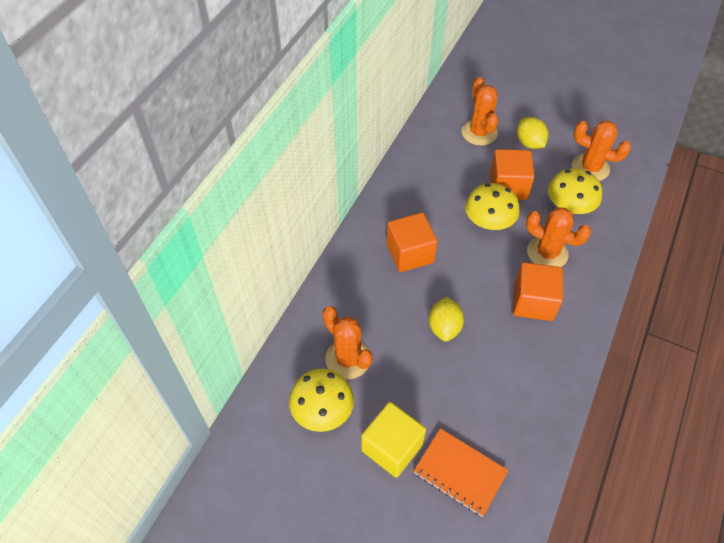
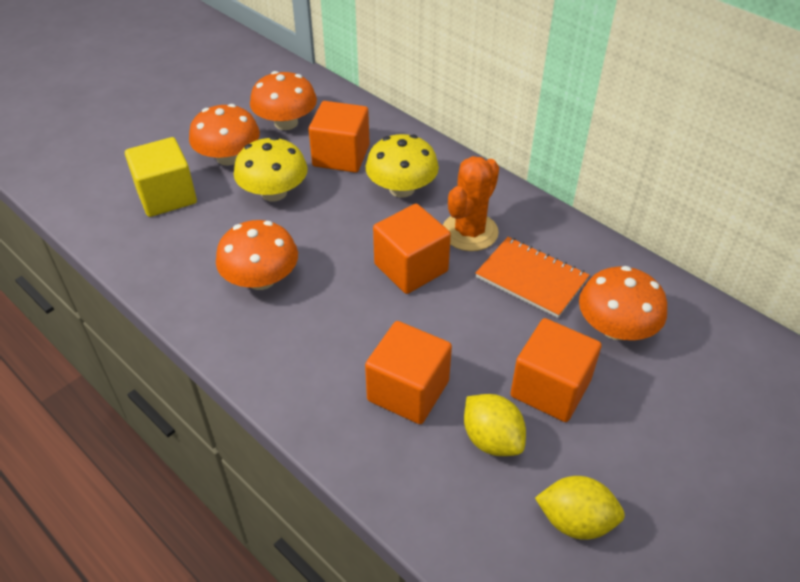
orange cactus: [322,306,373,379] [462,77,498,146] [526,207,591,267] [572,121,631,181] = 4 -> [443,156,499,251] = 1
orange cube: [387,212,438,272] [490,149,535,200] [513,262,563,321] = 3 -> [309,101,370,173] [365,321,452,424] [373,204,451,294] [510,318,602,422] = 4
orange mushroom: none = 0 -> [189,104,260,166] [216,220,298,290] [250,71,317,130] [579,266,667,340] = 4
yellow mushroom: [289,369,354,432] [465,183,520,230] [548,168,602,214] = 3 -> [234,137,308,202] [366,134,439,198] = 2

